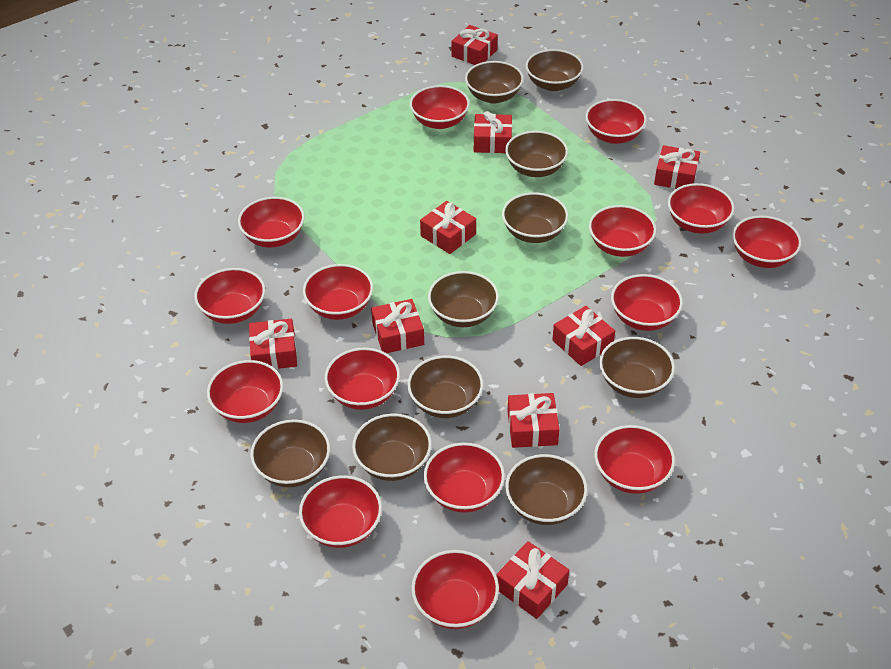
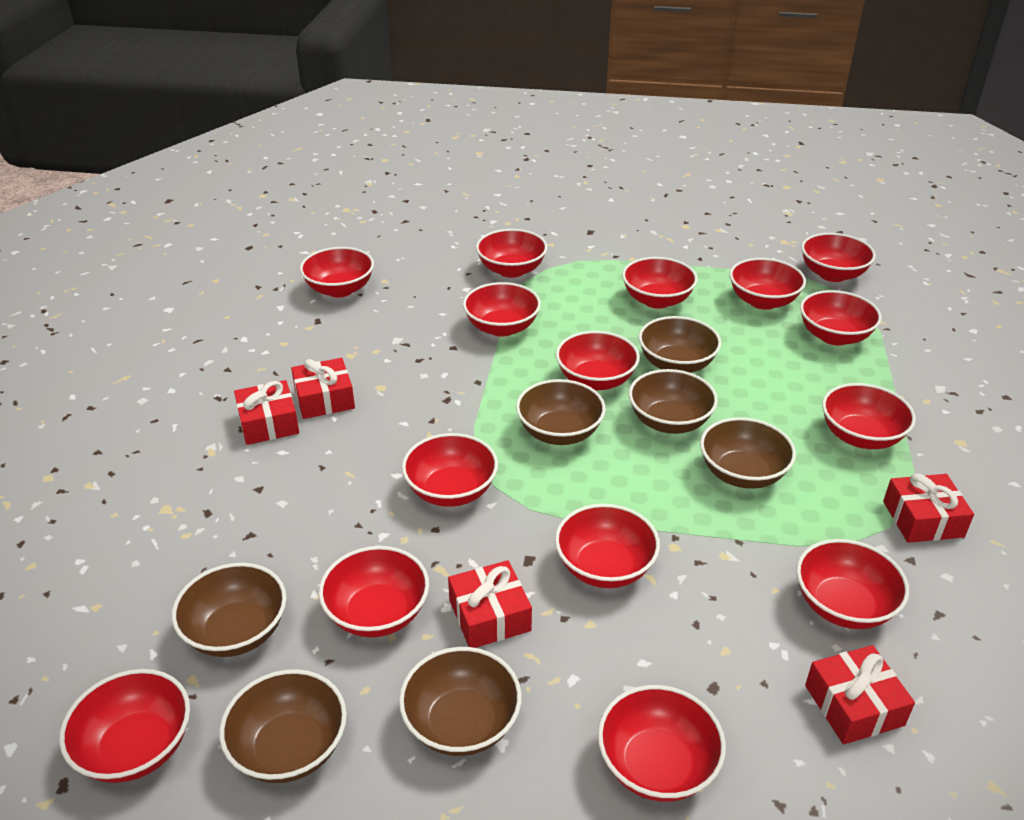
brown bowl: [250,419,330,487] [352,414,432,481] [407,356,483,418] [428,271,499,327] [465,61,524,104] [502,192,568,243] [505,131,568,177] [505,454,587,525] [526,49,584,91] [599,337,675,398] = 10 -> [172,563,287,657] [219,669,347,783] [399,647,522,756] [516,379,606,445] [629,369,718,434] [639,316,721,373] [700,417,796,489] = 7
red gift: [249,319,297,369] [371,299,424,353] [420,201,476,254] [451,25,498,65] [474,111,512,153] [496,541,569,619] [507,393,560,448] [552,306,615,366] [654,145,700,189] = 9 -> [234,380,299,445] [291,358,355,419] [448,560,532,648] [805,645,915,744] [883,473,974,543] = 5

